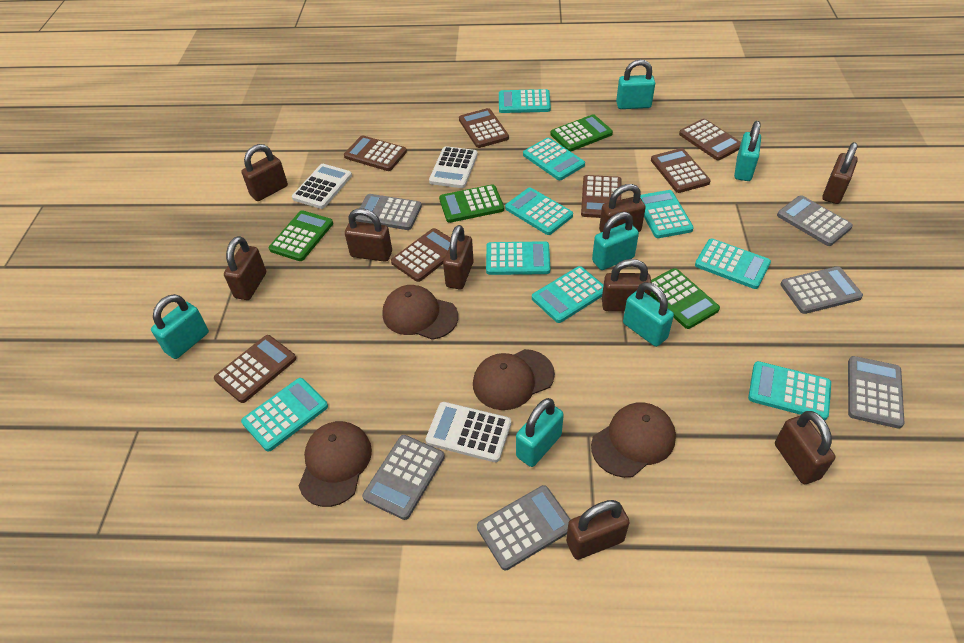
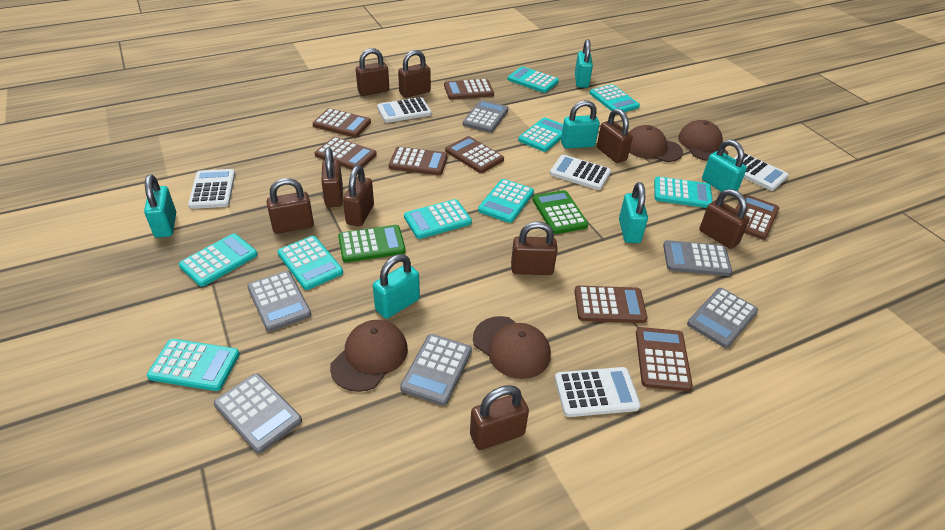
brown calculator: [214,335,296,403] [344,135,407,171] [391,228,451,282] [459,108,509,148] [581,175,622,218] [651,148,711,193] [679,119,741,160] = 7 -> [313,108,371,137] [315,137,377,170] [389,147,448,175] [444,79,494,100] [445,136,504,173] [574,286,647,323] [636,327,693,391] [735,194,779,240] = 8
green calculator: [269,210,333,261] [439,184,504,223] [550,114,613,152] [650,268,720,329] = 4 -> [338,225,406,263] [532,190,588,234] = 2
white calculator: [292,164,352,209] [425,402,511,462] [429,146,478,188] = 3 -> [188,169,235,209] [377,97,431,123] [550,155,611,190] [555,367,641,417] [734,153,789,191] = 5

